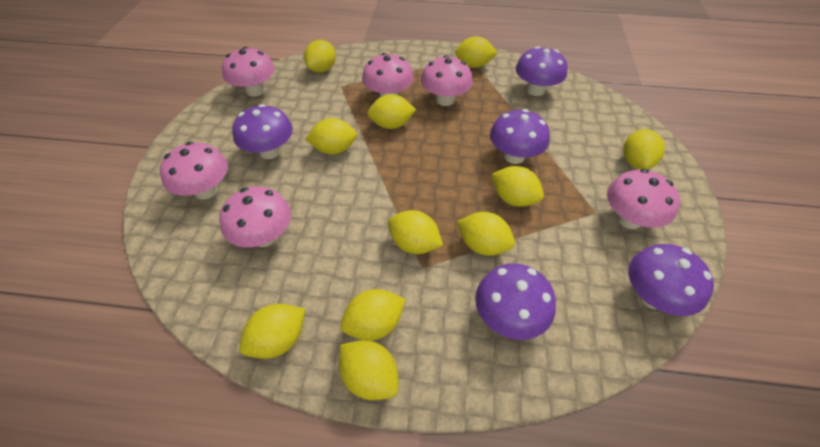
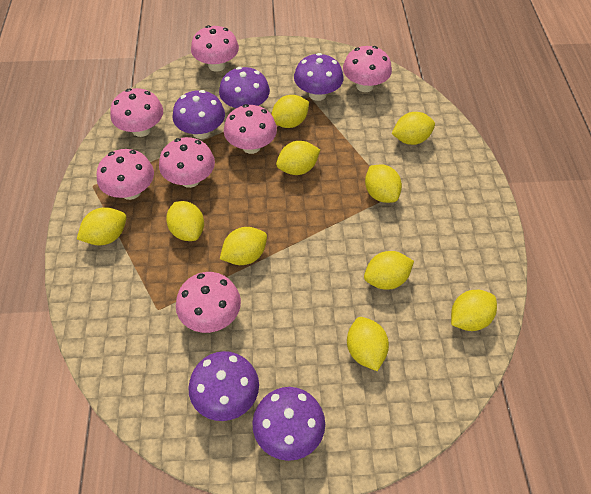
pink mushroom: [160,142,228,200] [219,187,291,247] [222,47,275,97] [362,53,414,98] [421,55,473,106] [607,169,680,229] = 6 -> [97,149,154,200] [110,88,163,137] [159,137,215,188] [176,272,241,333] [191,25,239,72] [224,104,277,154] [343,46,392,92] = 7
yellow lemon: [239,304,305,359] [304,40,336,73] [305,118,357,154] [339,340,398,400] [341,289,406,341] [367,94,416,129] [388,210,443,254] [455,36,497,68] [457,212,515,256] [492,166,544,207] [623,129,665,169] = 11 -> [77,207,127,245] [166,201,204,241] [220,227,267,265] [271,95,309,128] [276,141,320,175] [347,317,389,371] [364,251,414,290] [365,165,402,203] [391,112,435,145] [451,290,497,331] = 10

